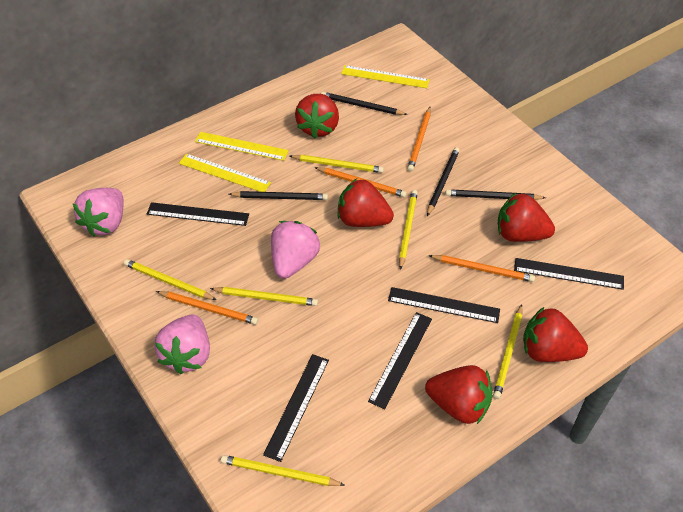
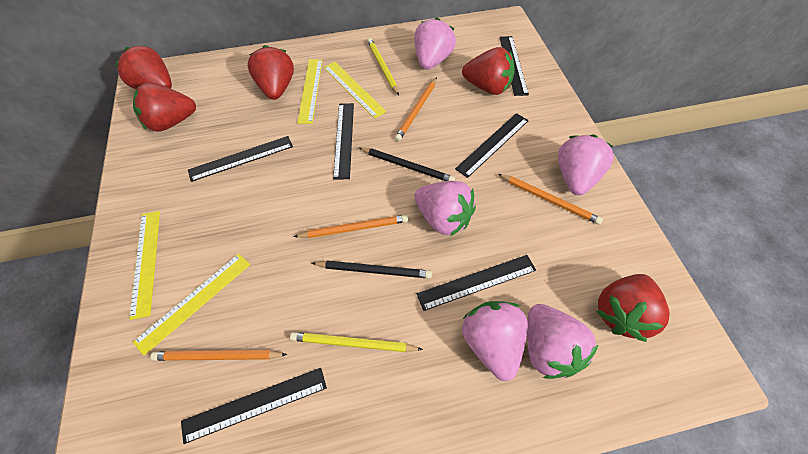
black pencil: [229,191,328,200] [321,92,408,115] [427,147,460,216] [446,189,546,200] = 4 -> [312,261,432,279] [358,147,455,181] = 2
black ruler: [147,202,249,226] [263,354,329,462] [368,312,432,409] [388,287,500,323] [514,258,624,290] = 5 -> [181,368,327,444] [188,136,293,182] [333,103,354,180] [417,255,536,311] [455,113,529,178] [499,36,529,96] = 6
pink strawberry: [73,188,124,237] [154,314,210,374] [271,221,320,279] = 3 -> [414,18,456,70] [414,181,476,236] [462,301,528,381] [527,304,599,379] [558,135,614,195] = 5
yellow pencil: [124,259,217,300] [210,287,318,306] [221,455,344,486] [290,155,384,173] [399,190,418,270] [493,304,522,399] = 6 -> [290,332,423,352] [367,38,399,95] = 2
yellow ruler: [179,154,271,192] [195,132,289,161] [341,65,430,88] = 3 -> [129,211,160,320] [133,254,250,356] [297,59,323,124] [324,62,387,118] = 4

